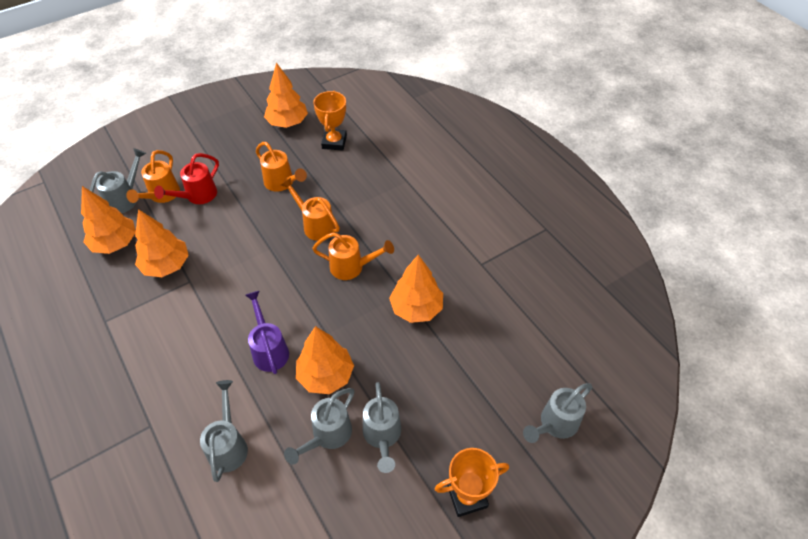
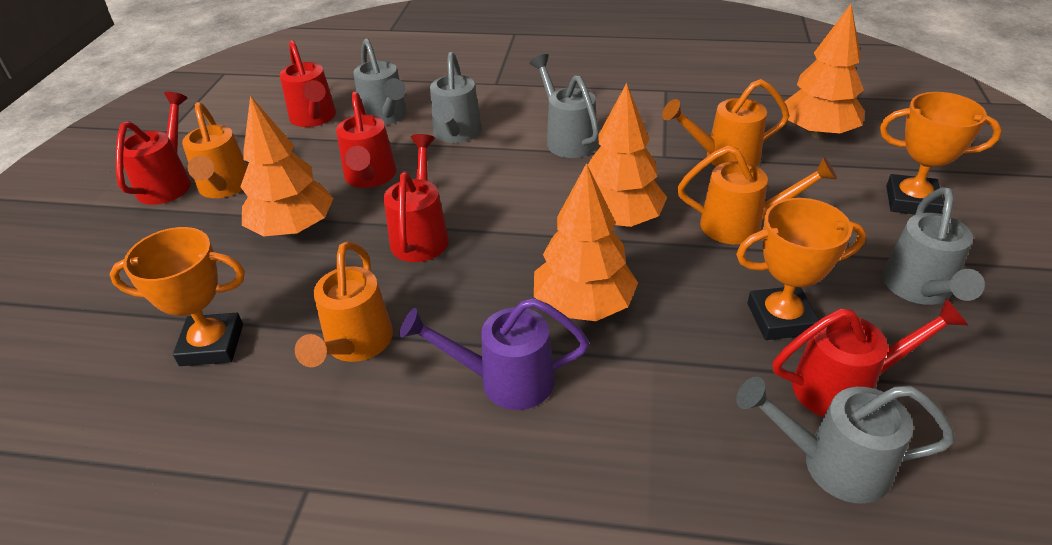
orange tree: [81,186,136,254] [135,209,189,277] [264,63,308,128] [296,326,354,394] [389,255,443,323] = 5 -> [240,96,333,236] [534,163,638,321] [588,83,667,227] [784,4,865,138] = 4
orange trophy: [313,91,347,151] [435,448,509,517] = 2 -> [109,227,245,366] [736,198,866,340] [880,92,1002,214] = 3
red watering can: [154,153,219,204] = 1 -> [116,92,191,205] [280,40,336,127] [336,92,397,188] [383,134,449,262] [773,298,969,417] = 5

